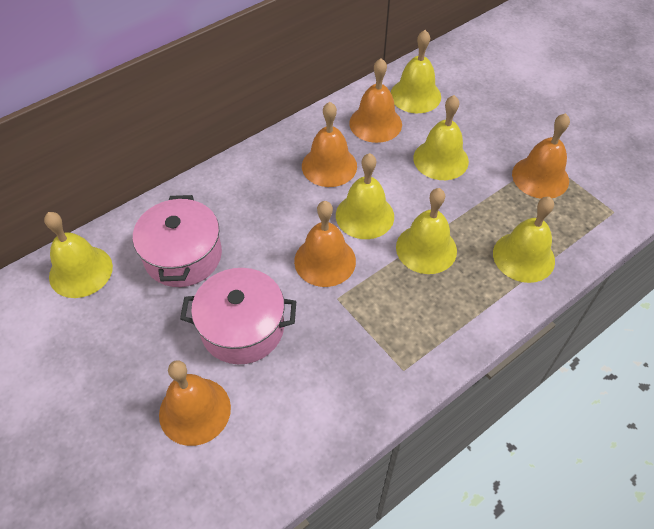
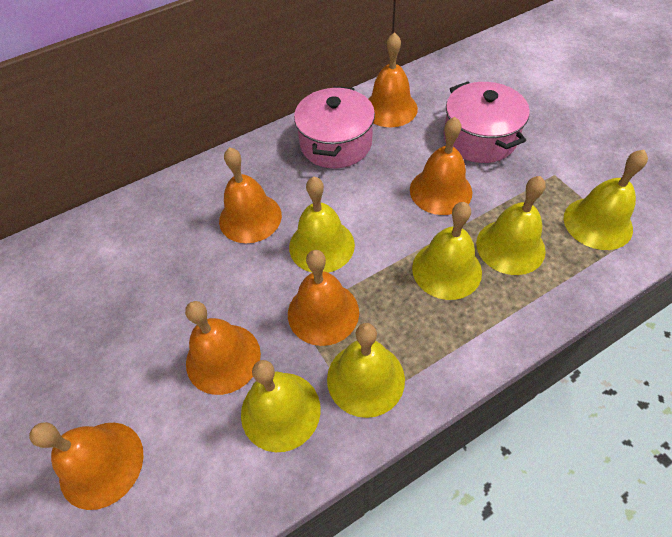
orange bell: [159,360,231,446] [294,201,356,287] [302,102,357,187] [349,58,402,143] [512,113,570,199] = 5 -> [29,422,144,510] [185,301,261,395] [219,147,282,243] [288,250,359,346] [369,32,418,127] [410,117,472,215] = 6

